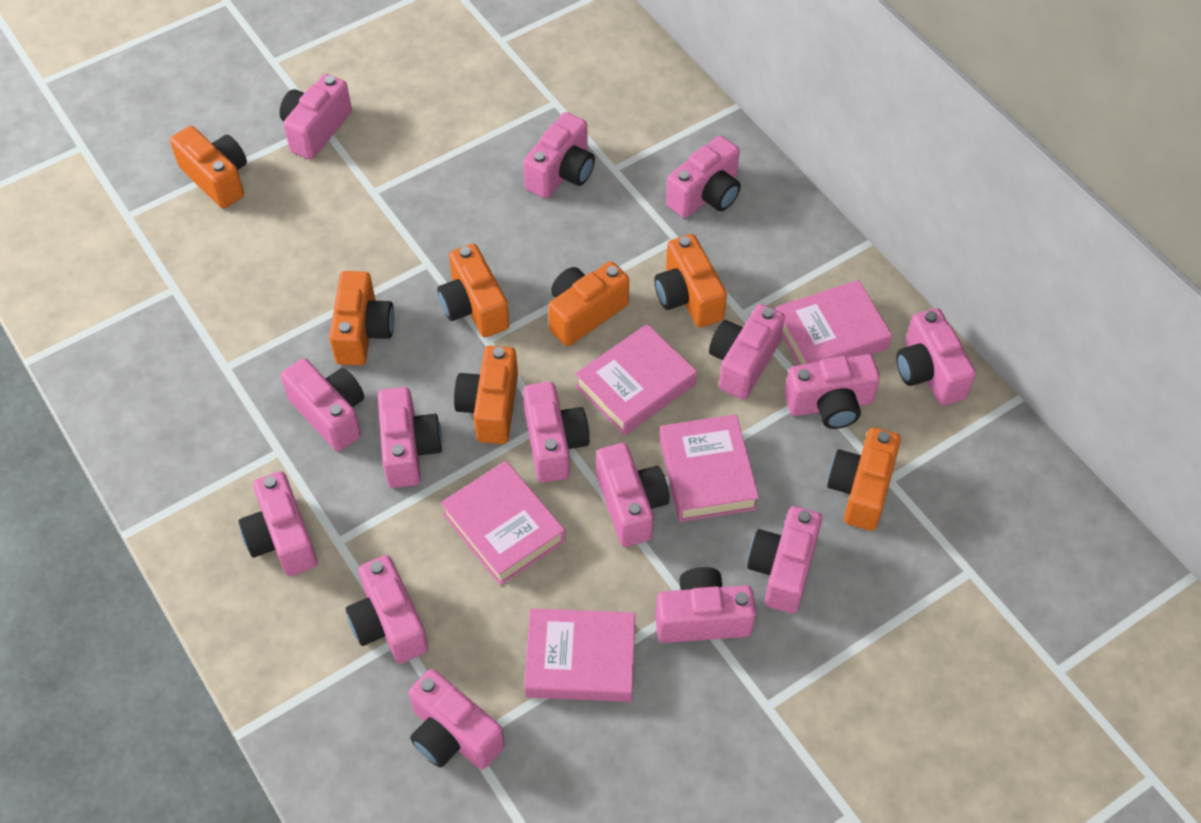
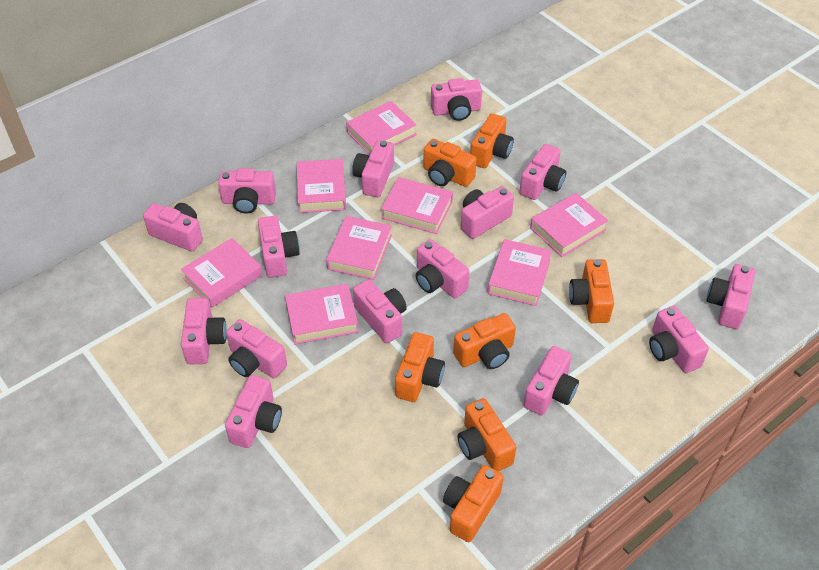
pink book: [441,461,566,585] [524,608,635,702] [575,324,697,435] [660,414,759,522] [776,280,892,365] = 5 -> [181,238,263,308] [285,284,358,344] [297,159,346,213] [326,216,392,280] [346,101,417,155] [381,177,453,234] [487,239,552,306] [530,193,609,257] = 8

